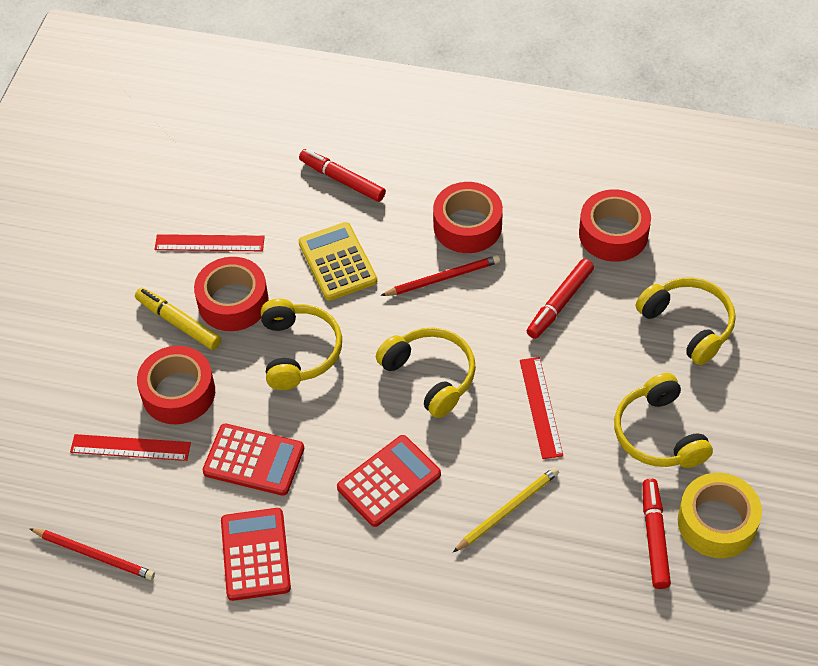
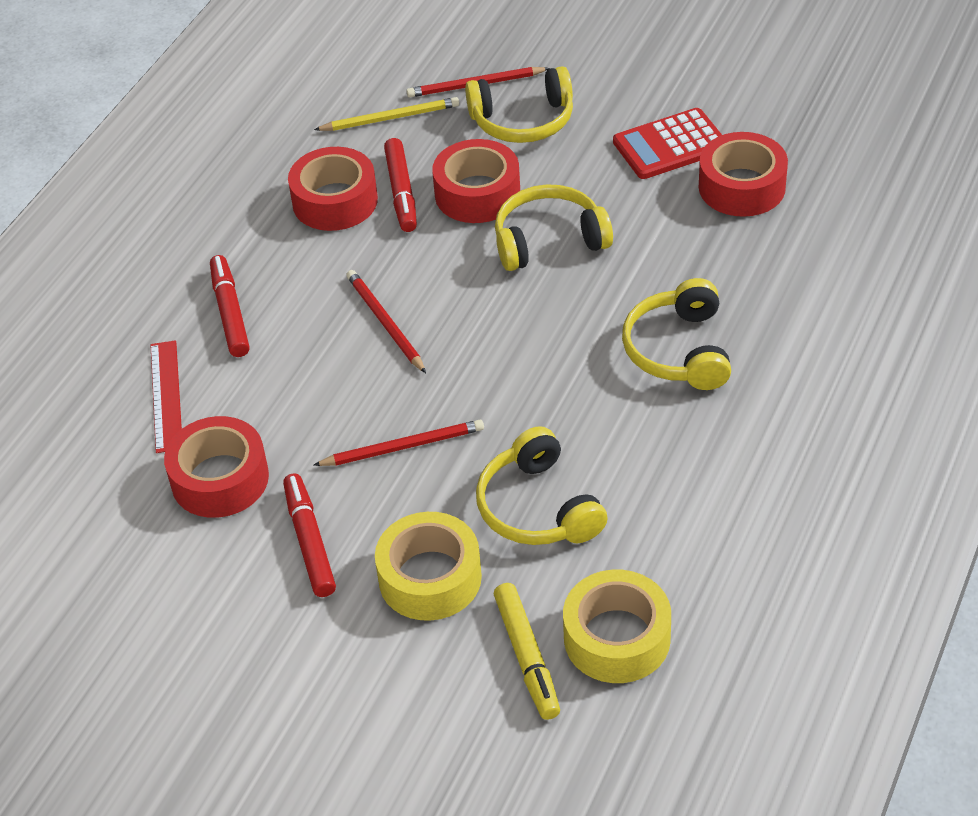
red calculator: [203,424,304,496] [221,508,291,601] [337,435,441,527] = 3 -> [613,108,722,179] = 1
red pencil: [29,528,155,580] [380,255,500,296] = 2 -> [314,420,484,466] [346,270,426,373] [407,67,550,98] = 3
red ruler: [70,434,191,461] [154,234,265,251] [520,357,563,459] = 3 -> [150,340,182,453] = 1
yellow calculator: [298,222,377,301] = 1 -> none = 0
yellow tape: [678,473,762,558] = 1 -> [375,512,482,621] [563,570,671,683] = 2

